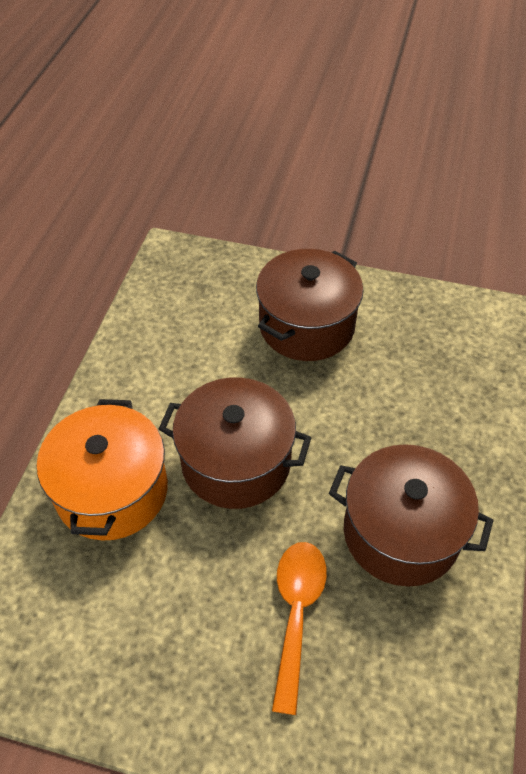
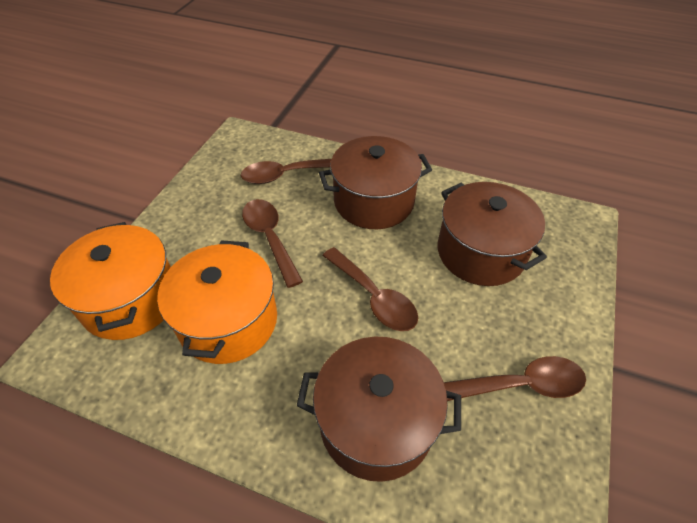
brown spoon: none = 0 -> [241,159,332,184] [242,199,303,288] [322,247,418,331] [444,356,586,401] = 4
orange pot: [37,399,168,540] = 1 -> [50,222,171,340] [157,240,277,364] = 2
orange spoon: [272,542,327,715] = 1 -> none = 0

